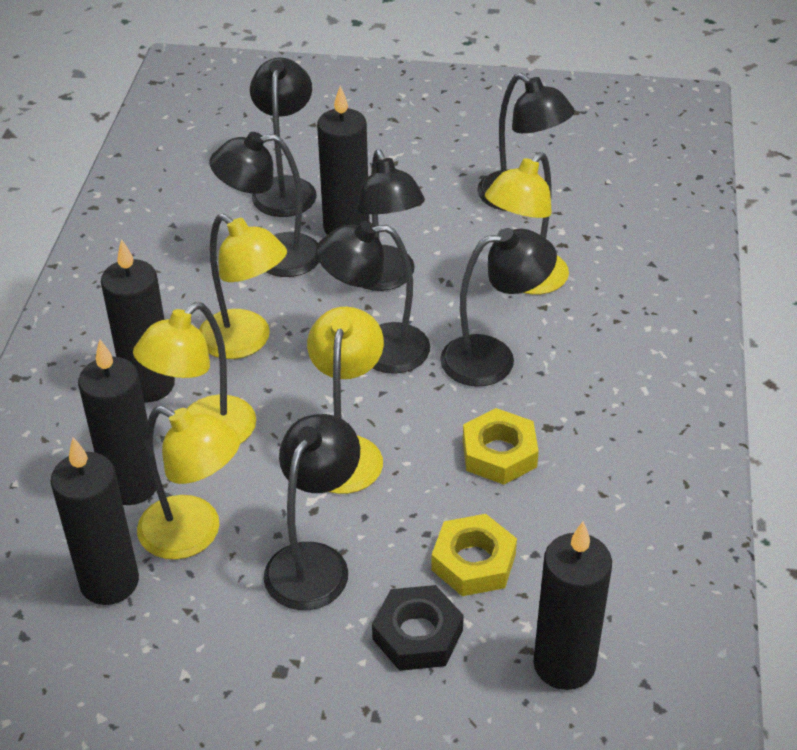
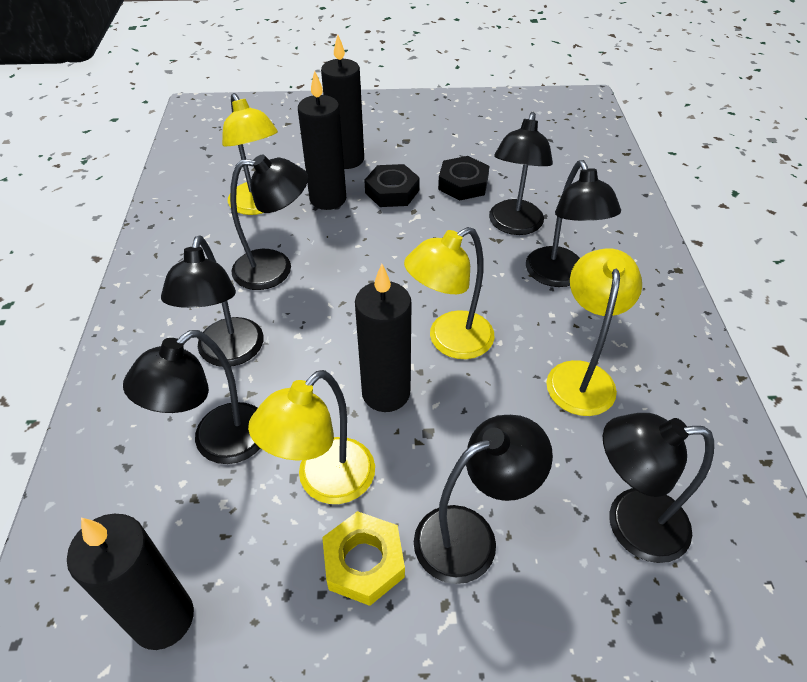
black candle: [50,437,139,605] [78,339,157,505] [101,239,175,403] [317,85,370,235] [533,521,612,690] = 5 -> [67,514,194,650] [298,71,346,210] [321,35,364,169] [355,264,412,412] = 4
black nut: [372,585,464,671] = 1 -> [364,164,420,207] [438,156,489,201] = 2
yellow lamp: [133,302,256,444] [137,406,241,560] [199,213,287,359] [307,307,384,494] [485,152,569,294] = 5 -> [222,93,278,215] [248,370,375,504] [404,227,494,359] [546,248,642,416] = 4
yellow nut: [431,514,517,596] [463,408,539,485] = 2 -> [322,511,405,606] = 1

